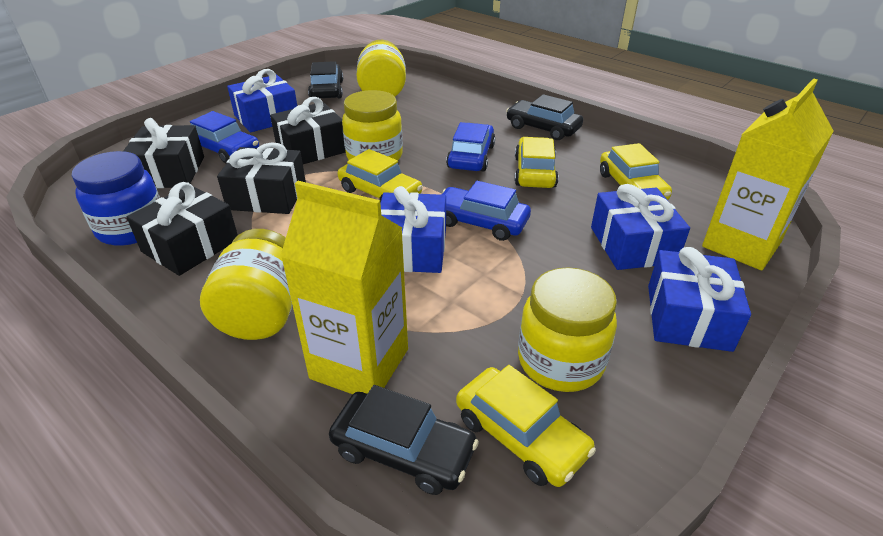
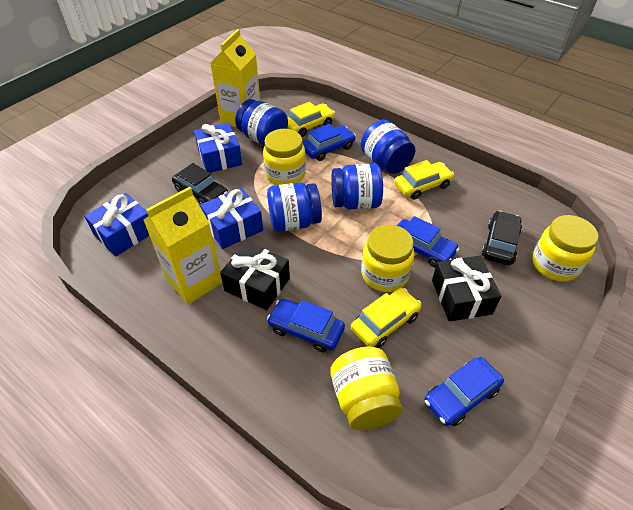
black car: [308,61,343,98] [329,385,479,495] [506,94,583,140] = 3 -> [172,163,228,205] [481,211,522,265] = 2
black gift: [123,118,204,188] [127,182,238,276] [217,142,306,214] [270,97,346,164] = 4 -> [220,242,290,310] [432,256,501,322] = 2
blue car: [190,111,259,164] [442,181,531,241] [446,122,495,172] = 3 -> [267,299,345,352] [303,124,356,161] [397,216,459,267] [424,357,504,426] = 4
blue gift: [227,69,297,133] [380,186,446,273] [591,184,690,270] [648,247,751,352] = 4 -> [84,193,149,257] [194,122,242,173] [200,188,263,249] = 3
blue jar: [72,151,160,246] = 1 -> [235,99,288,146] [267,183,322,232] [332,164,383,209] [361,120,415,174] = 4
yellow car: [338,149,423,203] [456,365,596,487] [515,137,559,188] [600,143,672,200] = 4 -> [287,102,335,137] [351,288,421,348] [394,160,454,200] = 3

